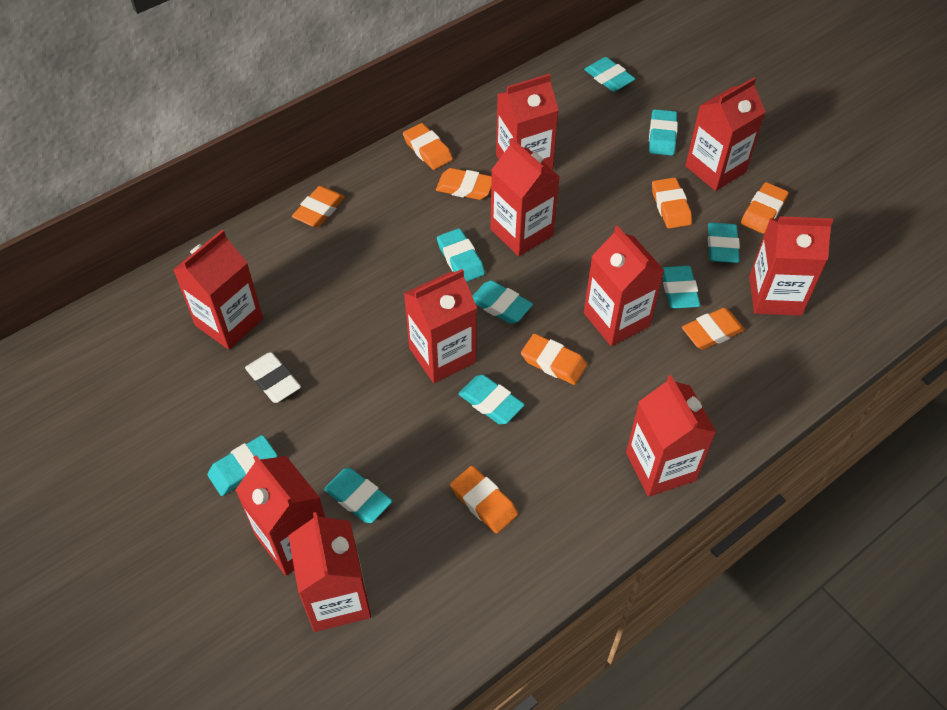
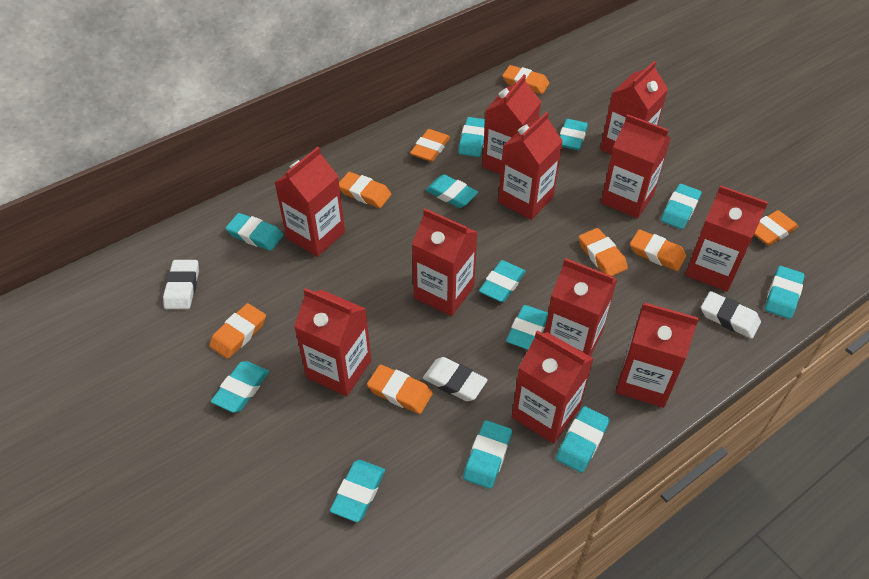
red carton: [173,230,263,350] [236,455,325,576] [288,512,371,632] [404,269,477,383] [490,138,560,256] [496,74,559,170] [584,225,665,346] [626,375,716,497] [685,77,766,191] [749,216,833,316] = 10 -> [275,147,345,257] [294,288,371,397] [412,208,478,316] [482,75,541,174] [498,112,563,220] [512,330,594,444] [545,258,617,356] [600,61,668,155] [601,114,671,219] [616,303,699,408] [685,185,768,292] = 11
turquoise eraser: [207,435,278,496] [324,468,392,523] [437,228,485,282] [458,375,525,424] [472,281,533,324] [584,57,635,92] [649,109,678,156] [662,266,701,309] [708,223,740,263] = 9 -> [211,361,269,413] [226,213,283,251] [330,460,385,522] [426,174,478,208] [458,117,485,157] [463,420,512,489] [479,260,526,302] [506,305,548,350] [556,406,610,473] [560,119,588,150] [661,184,702,229] [765,266,805,319] = 12
white eraser: [245,352,301,403] = 1 -> [163,260,199,309] [423,357,488,401] [701,291,761,339] = 3

